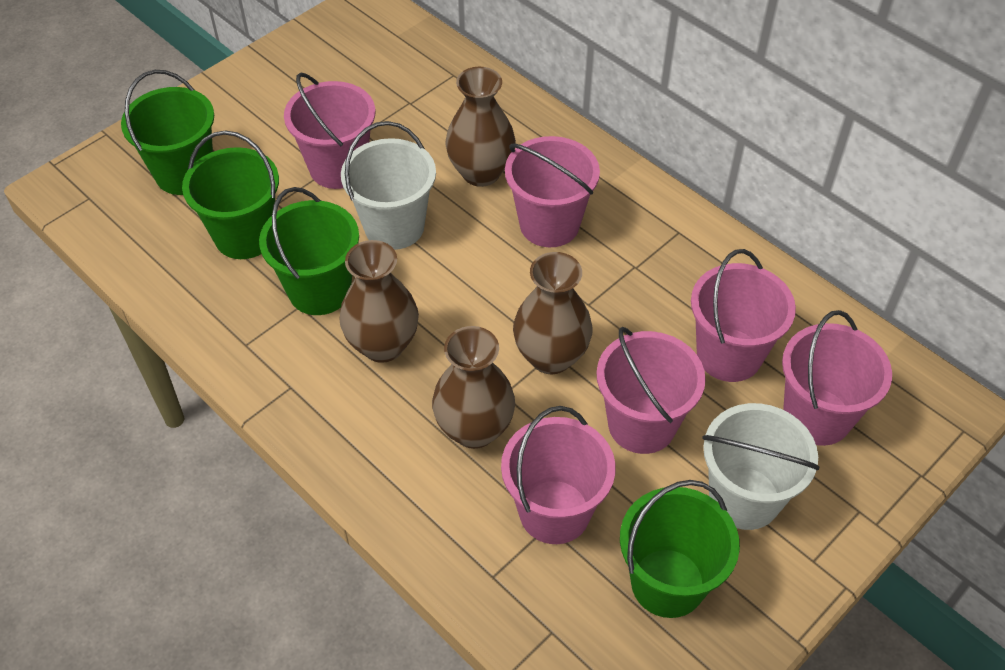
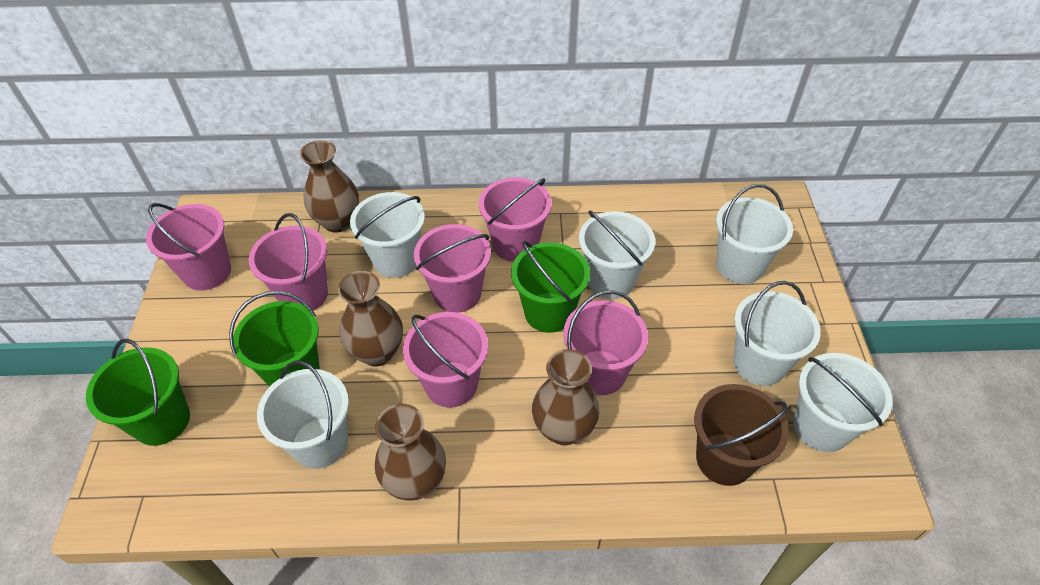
brown bucket: none = 0 -> [694,384,789,486] = 1
green bucket: [121,70,214,195] [182,130,279,259] [259,187,359,315] [620,480,740,618] = 4 -> [86,339,190,446] [229,291,320,387] [511,241,590,333] = 3
white bucket: [341,121,436,250] [702,403,819,530] = 2 -> [257,361,349,469] [350,192,425,278] [579,211,655,299] [716,184,793,284] [733,281,821,386] [793,353,892,452] = 6

